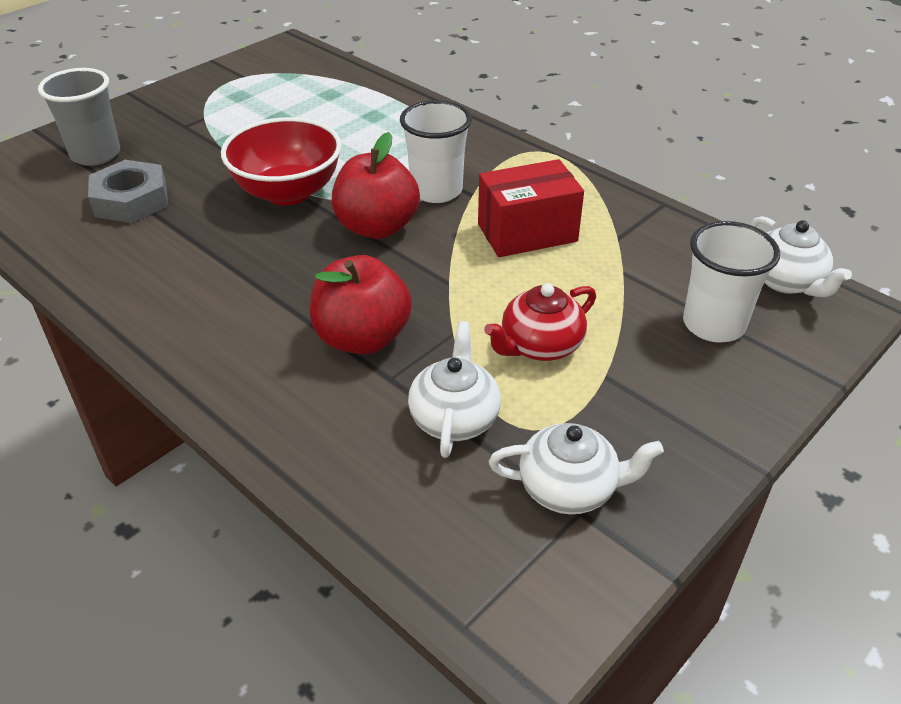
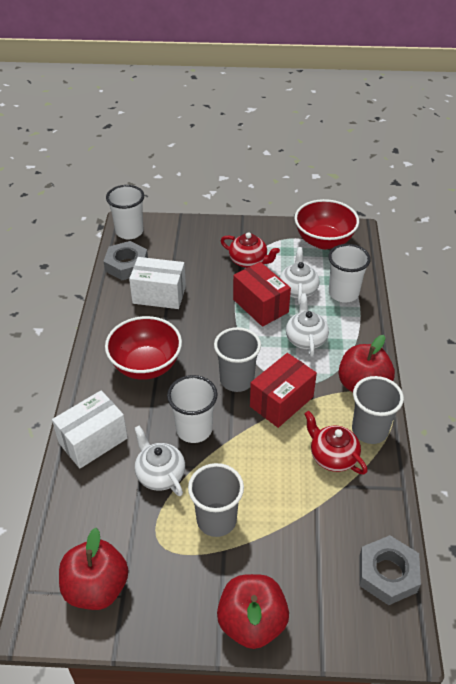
grey cup: [38,68,120,166] = 1 -> [188,463,244,537] [214,327,261,392] [352,376,404,444] = 3
grey nut: [88,160,168,223] = 1 -> [103,241,148,280] [359,535,421,605] = 2
red apple: [310,255,412,355] [332,132,420,239] = 2 -> [59,528,128,610] [217,574,289,649] [339,335,395,392] = 3
red bowl: [221,117,342,205] = 1 -> [105,316,182,380] [294,199,359,249] = 2
red box: [478,159,584,257] = 1 -> [233,262,291,327] [250,353,317,428] = 2
red teapot: [484,283,596,361] = 1 -> [220,232,280,268] [305,411,368,475] = 2
white box: none = 0 -> [52,390,128,469] [129,257,186,309] = 2
white cup: [400,100,472,203] [683,221,780,343] = 2 -> [106,185,144,239] [167,375,217,443] [328,244,371,303] = 3

